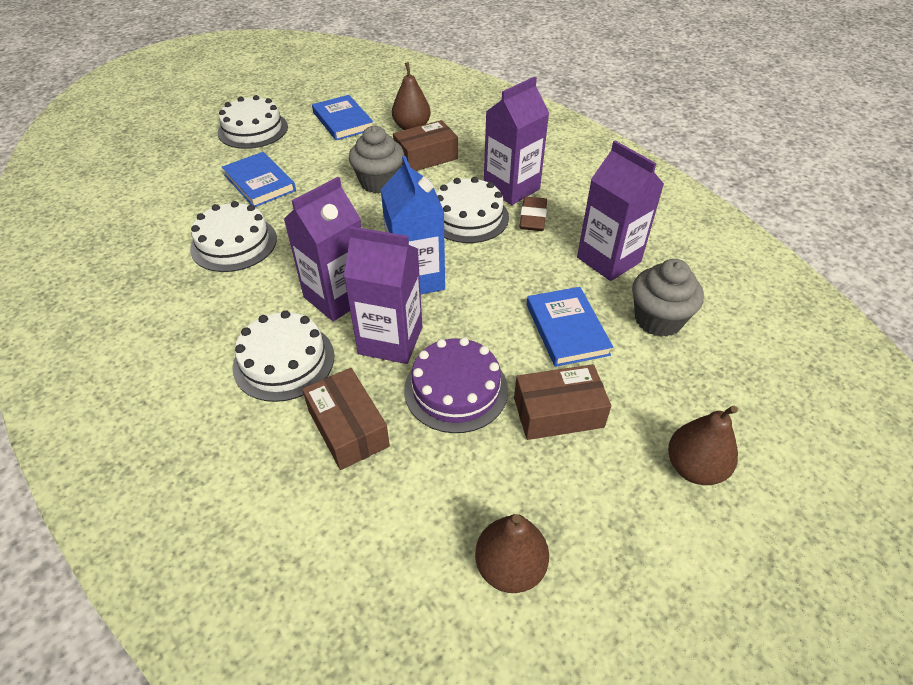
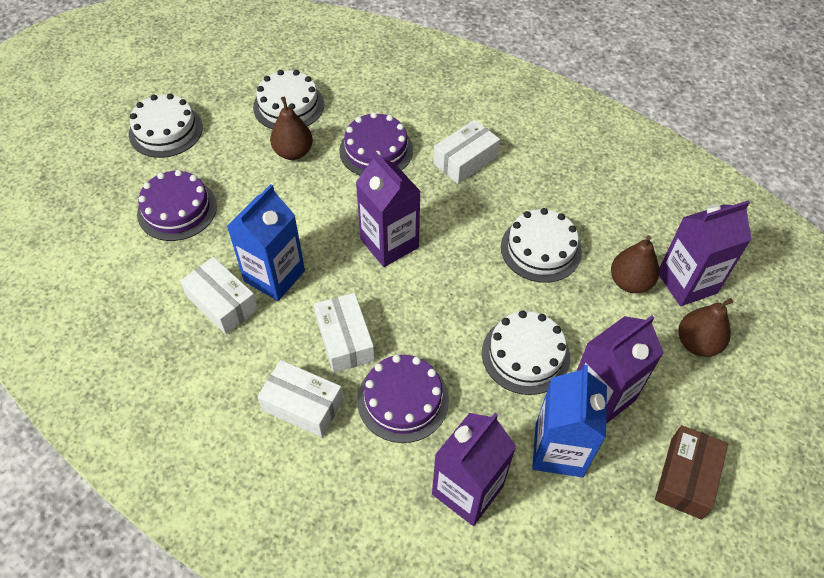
blue book: [222,152,296,207] [312,95,373,140] [526,287,613,367] = 3 -> none = 0
blue carton: [381,156,445,294] = 1 -> [227,184,305,301] [532,365,607,477] = 2
brown box: [302,368,390,470] [393,120,458,171] [514,364,611,440] = 3 -> [655,425,728,520] = 1
brown eraser: [520,197,547,231] = 1 -> none = 0
grey cupcake: [349,126,404,194] [632,259,704,337] = 2 -> none = 0
purple cake: [404,337,508,433] = 1 -> [137,170,217,241] [339,112,413,176] [357,355,449,443] = 3
white box: none = 0 -> [180,257,258,334] [257,360,343,437] [314,293,375,373] [433,120,500,184] = 4

